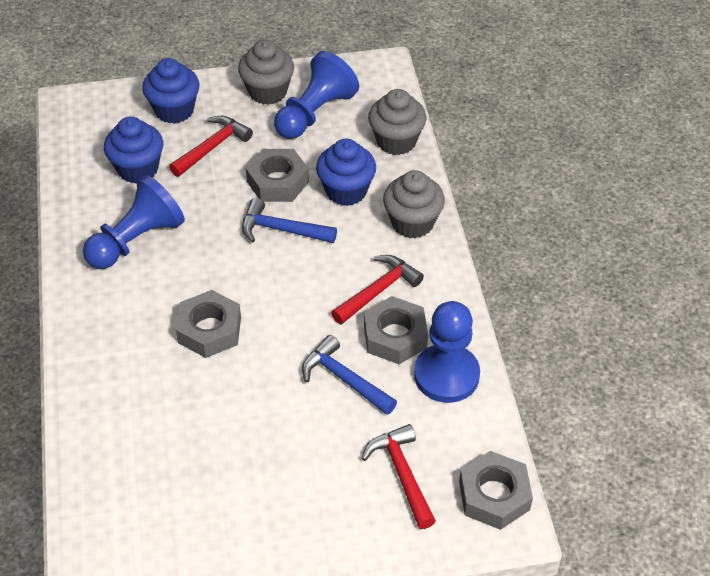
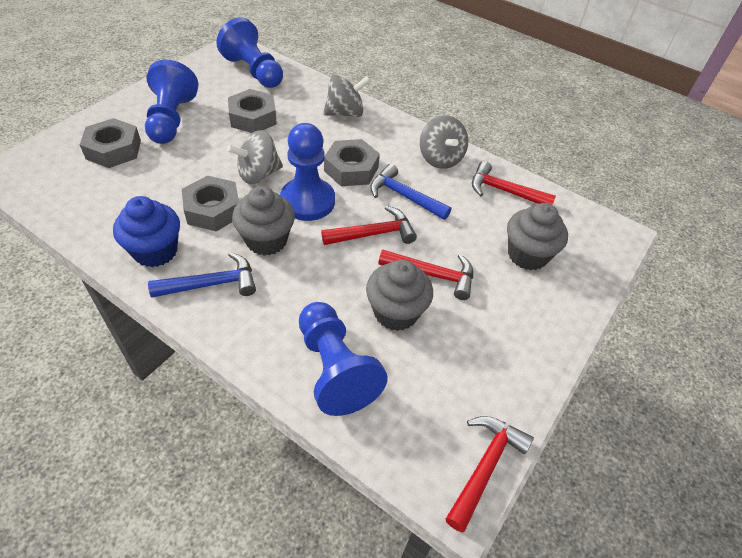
blue cupcake: [104,117,163,183] [142,58,199,124] [316,138,376,206] = 3 -> [113,196,180,267] = 1
blue pawn: [83,175,185,269] [274,51,359,139] [414,301,480,403] = 3 -> [145,60,198,144] [216,17,283,88] [280,123,335,221] [299,302,387,416] = 4
grey spinning top: none = 0 -> [226,130,283,184] [323,75,371,117] [420,115,468,169] = 3
red hammer: [169,116,253,177] [331,255,424,325] [362,424,436,529] = 3 -> [321,206,417,245] [378,249,473,300] [446,416,534,532] [472,161,556,205] = 4

